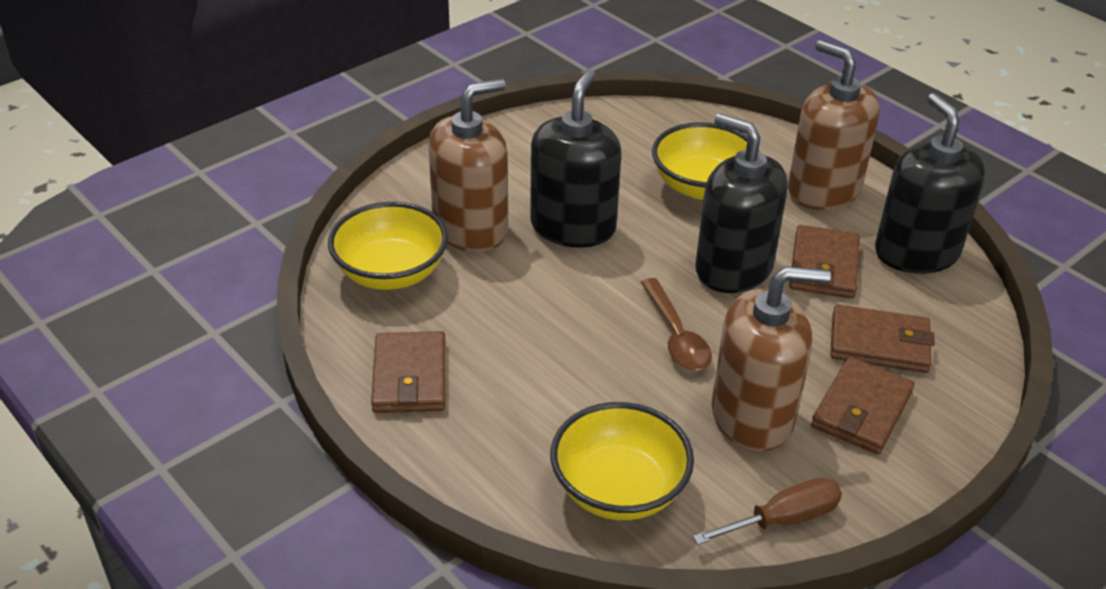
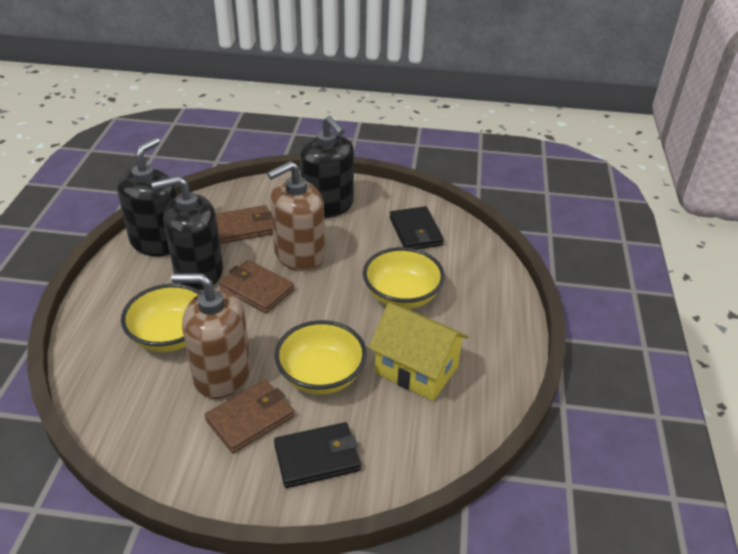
black wallet: none = 0 -> [274,422,361,488] [390,206,444,249] = 2
brown screwdriver: [693,477,842,545] = 1 -> none = 0
brown soap dispenser: [428,79,508,252] [712,266,831,452] [788,40,880,210] = 3 -> [171,273,251,399] [267,161,325,271] = 2
brown spoon: [641,278,712,370] = 1 -> none = 0
brown wallet: [371,331,446,413] [789,225,860,299] [811,357,915,454] [830,304,935,373] = 4 -> [205,380,294,453] [216,205,273,244] [219,260,294,313] = 3
yellow house: none = 0 -> [369,303,469,401] = 1

